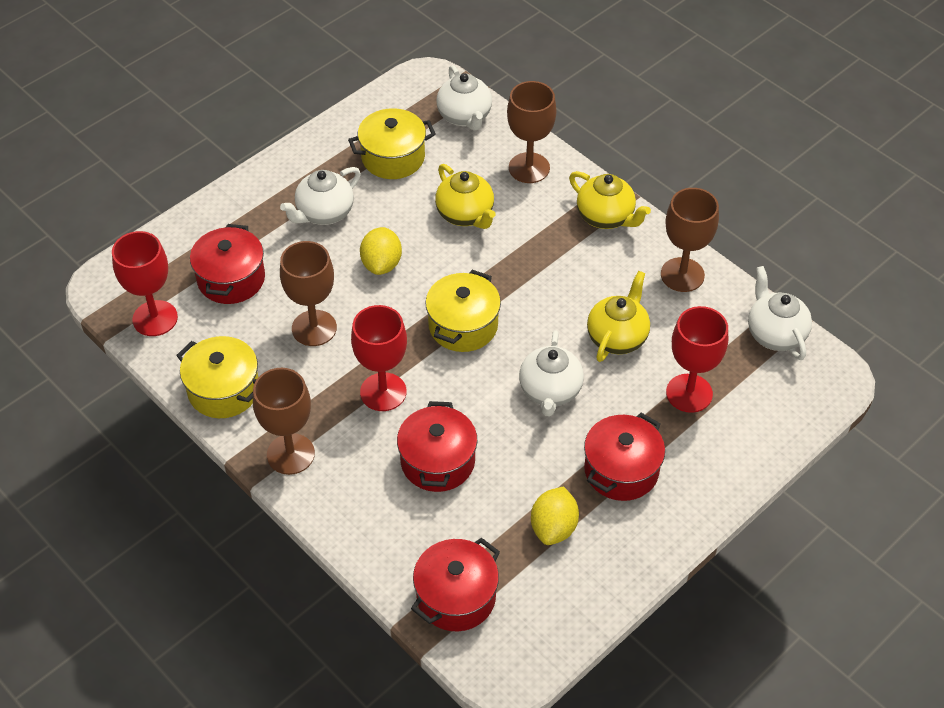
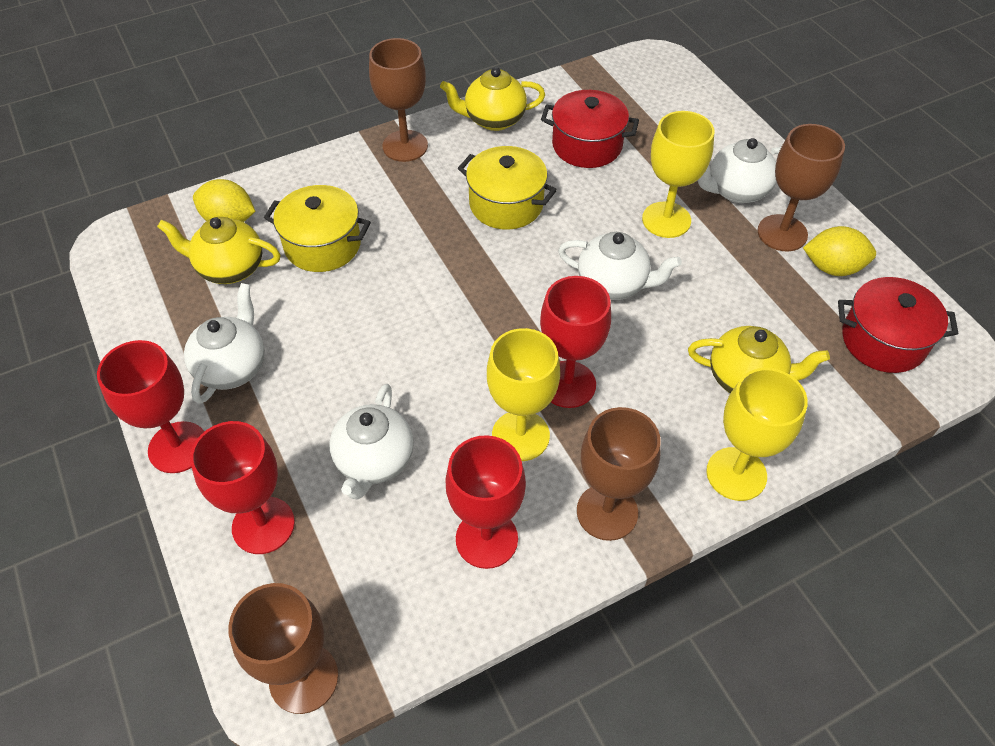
red goblet: [112,231,178,336] [351,305,407,411] [666,306,728,413] = 3 -> [97,340,205,473] [190,421,295,554] [445,435,526,569] [540,276,611,408] = 4
red pot: [190,224,265,304] [397,401,477,492] [411,537,500,631] [584,413,665,501] = 4 -> [541,90,639,168] [838,277,958,373] = 2
yellow goblet: none = 0 -> [487,328,560,461] [642,111,714,238] [706,368,808,501] = 3
yellow pot: [176,336,258,418] [348,108,436,179] [425,270,501,352] = 3 -> [264,185,371,272] [458,146,557,230] = 2

